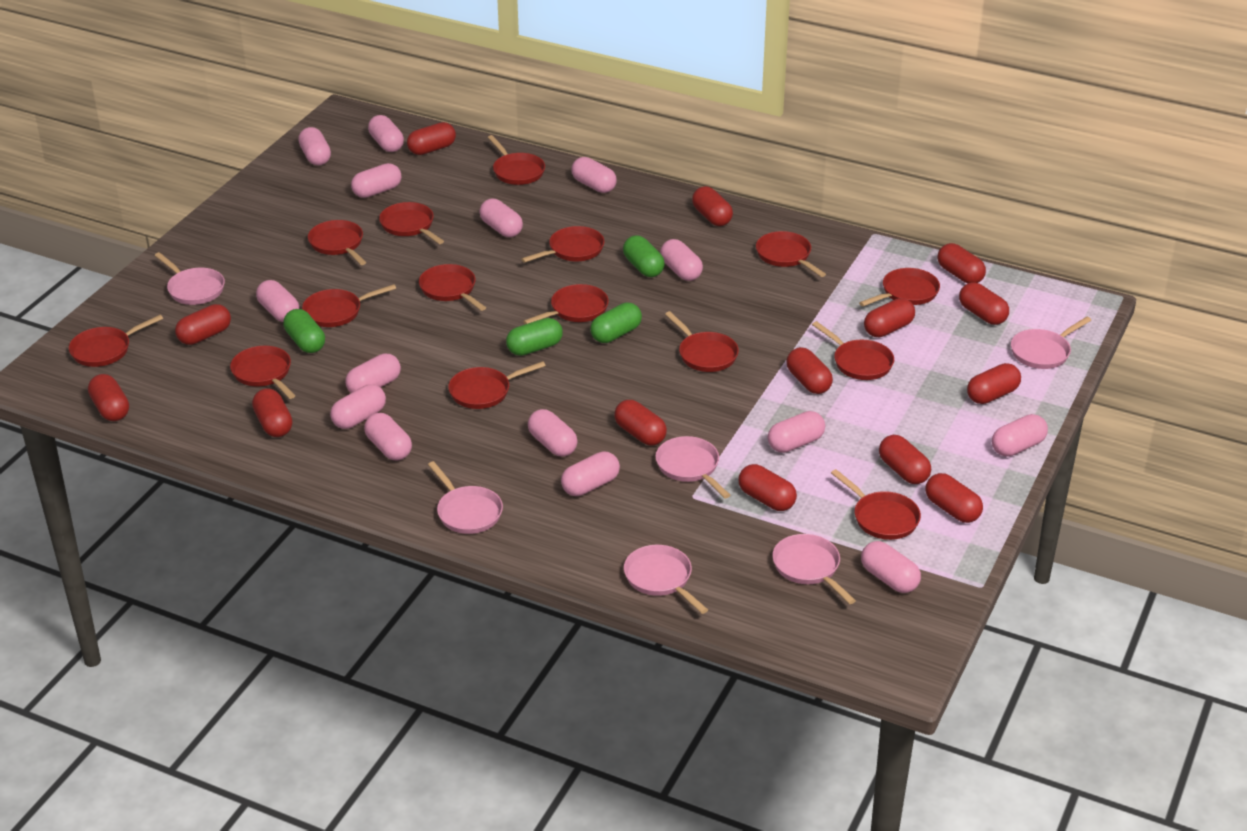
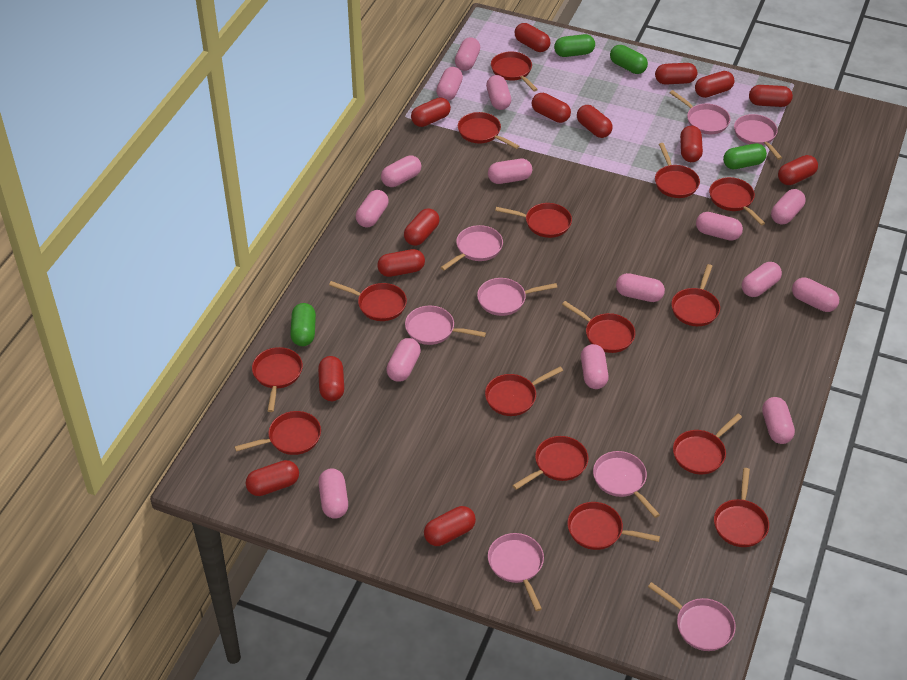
pink pan: [154,252,225,305] [428,461,503,534] [624,545,708,614] [655,436,731,498] [772,534,856,604] [1011,317,1091,369] = 6 -> [405,306,486,345] [440,225,503,271] [477,278,558,316] [488,533,544,611] [593,451,660,518] [648,582,736,651] [670,90,731,134] [734,114,782,160] = 8

